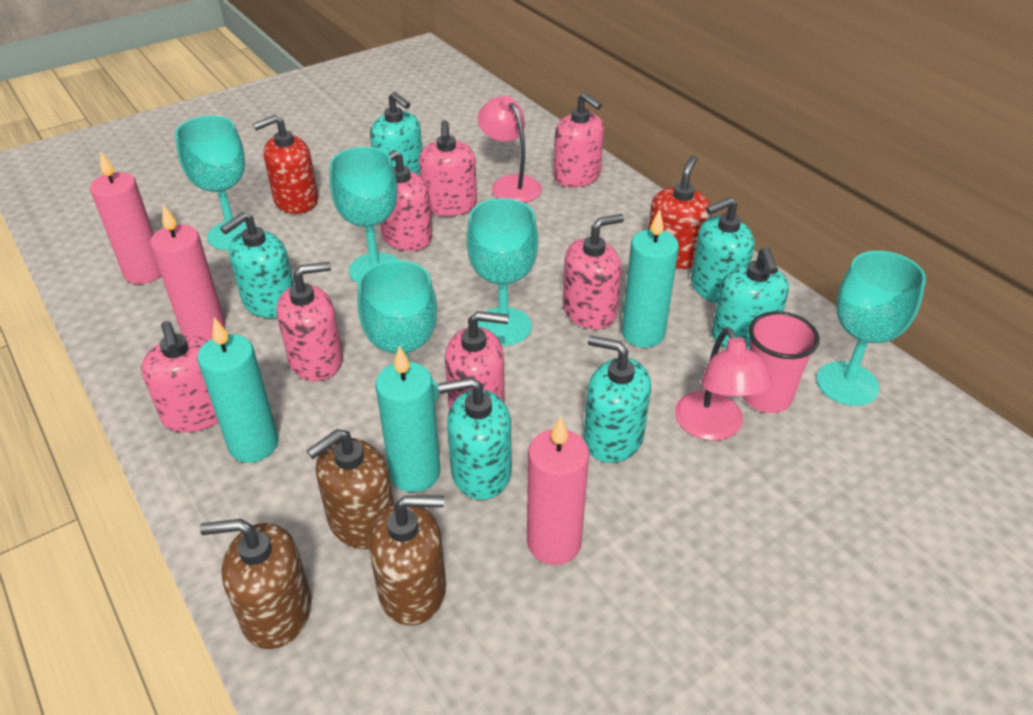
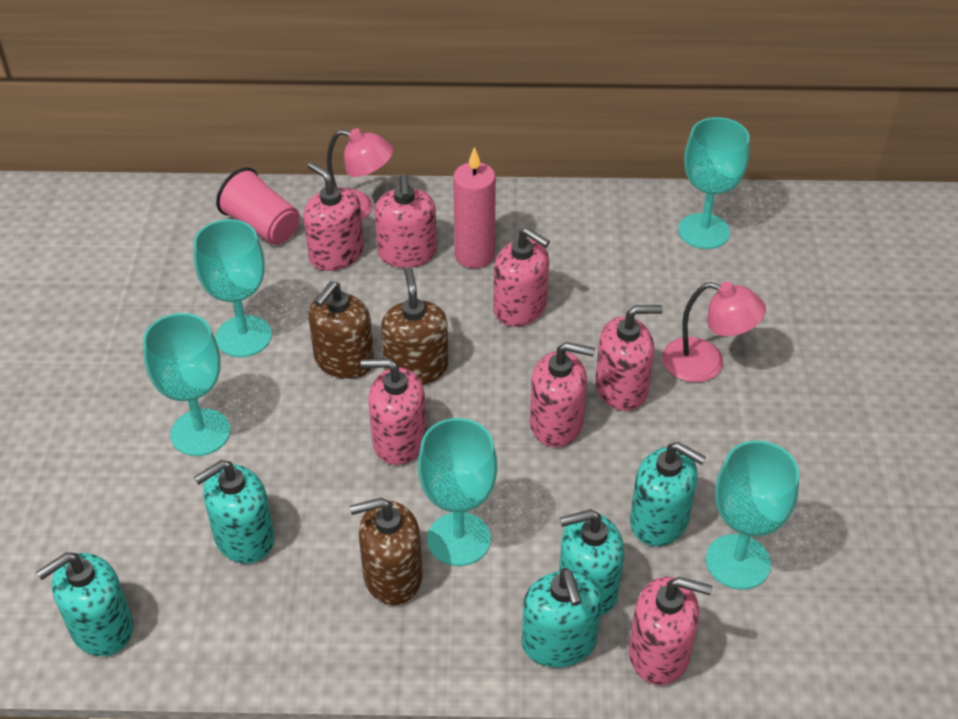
pink candle: [90,151,161,284] [150,204,225,341] [527,416,589,565] = 3 -> [453,147,496,268] = 1
red soap dispenser: [253,115,318,214] [648,155,711,269] = 2 -> none = 0
turquoise candle: [197,317,279,463] [376,345,440,492] [622,209,679,348] = 3 -> none = 0
turquoise soap dispenser: [220,212,294,318] [370,92,422,176] [438,377,512,500] [584,335,651,463] [691,197,754,303] [712,247,789,350] = 6 -> [36,552,133,656] [194,460,275,564] [522,568,602,667] [559,509,624,616] [630,442,706,546] = 5

